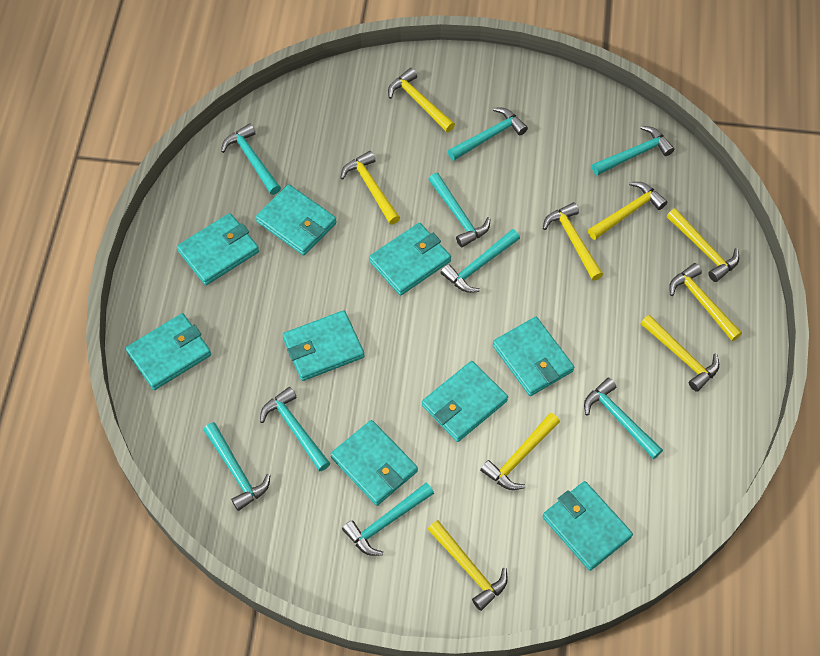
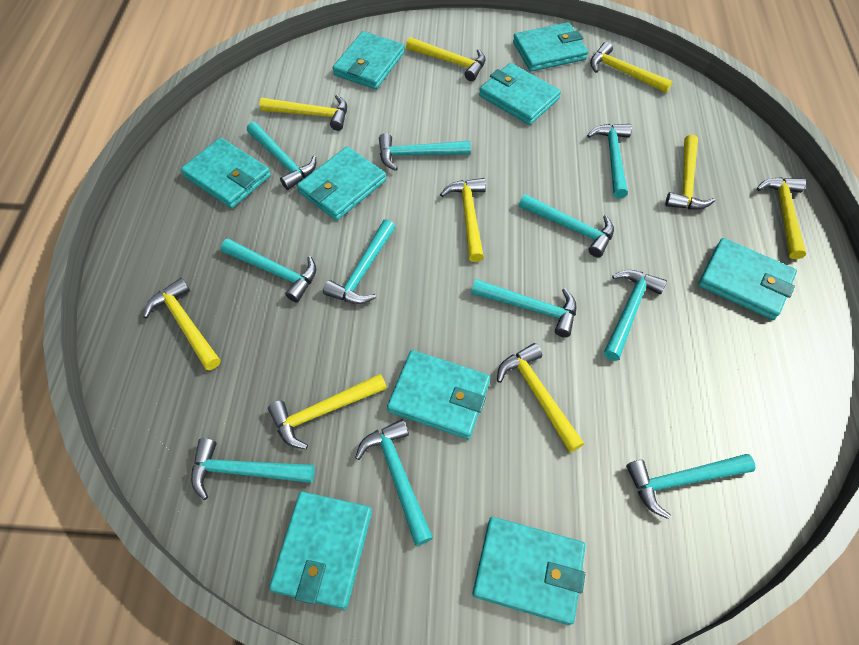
turquoise hammer: [203,422,270,511] [221,123,281,195] [260,387,330,471] [342,483,434,556] [428,173,491,248] [441,229,520,293] [448,108,528,161] [584,378,663,459] [592,126,674,175] = 9 -> [191,438,315,500] [221,239,316,303] [247,122,316,190] [323,219,395,304] [355,419,433,546] [379,133,471,171] [471,279,576,337] [519,194,614,257] [587,124,632,198] [604,270,667,361] [626,454,756,519] = 11

